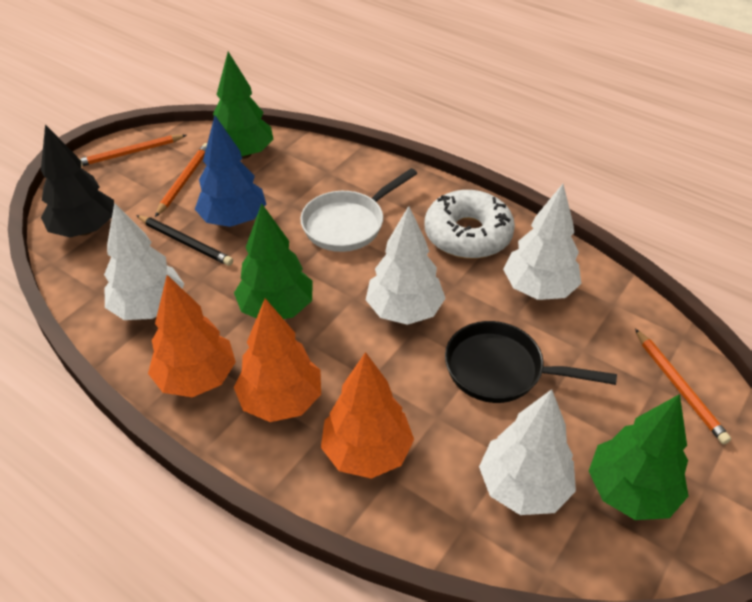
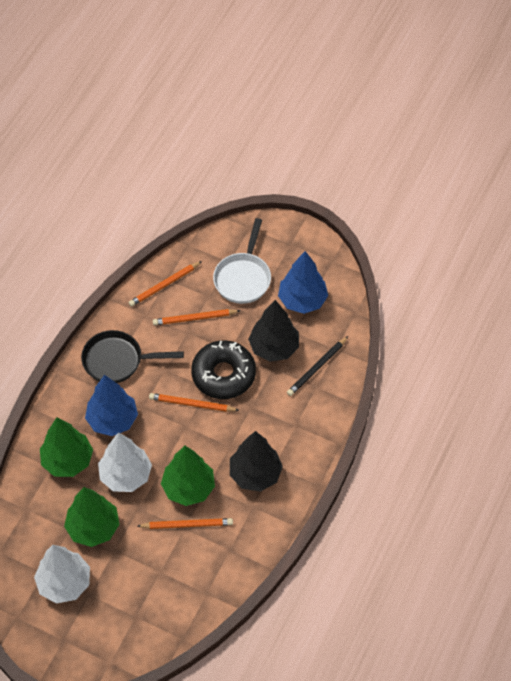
black donut: none = 0 -> [191,340,256,399] = 1
black tree: [41,125,114,237] = 1 -> [230,431,283,492] [248,300,299,362] = 2
blue tree: [195,116,266,227] = 1 -> [85,375,138,436] [278,251,328,314] = 2
orange pencil: [80,135,187,167] [155,143,207,217] [635,329,731,444] = 3 -> [128,261,202,307] [137,518,233,529] [149,393,239,412] [153,309,241,325] = 4
orange tree: [148,275,236,397] [234,298,321,422] [321,352,414,479] = 3 -> none = 0
white donut: [425,190,515,259] = 1 -> none = 0
white tree: [104,203,184,320] [366,206,446,325] [479,389,576,515] [503,184,581,300] = 4 -> [34,545,90,604] [98,432,152,492] = 2

